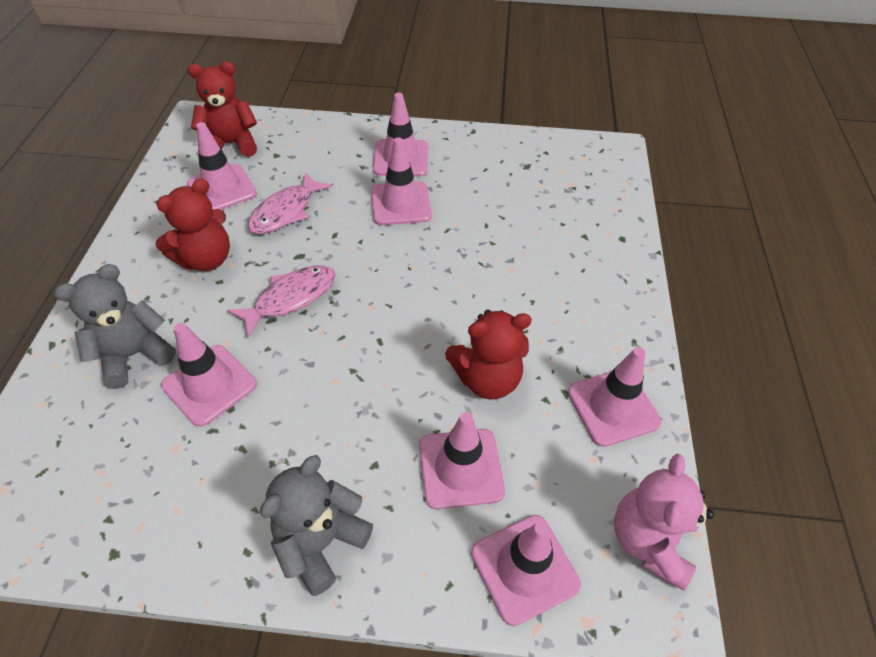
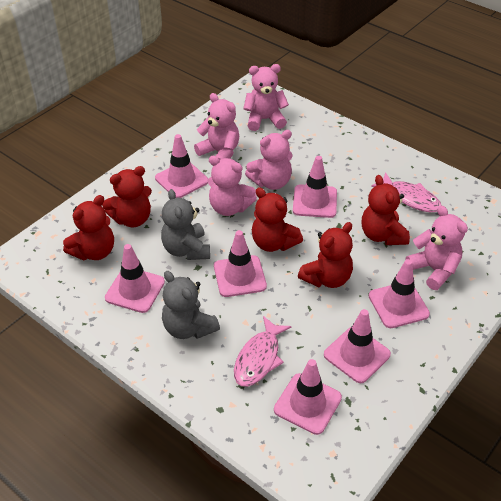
pink teddy bear: [614,454,714,590] = 1 -> [194,93,239,160] [208,156,257,216] [243,64,289,131] [245,130,293,190] [405,206,468,290] = 5
red teddy bear: [156,179,230,271] [188,61,257,157] [445,310,532,400] = 3 -> [63,195,114,261] [102,166,152,227] [252,187,303,252] [298,222,353,288] [362,175,410,245] = 5

